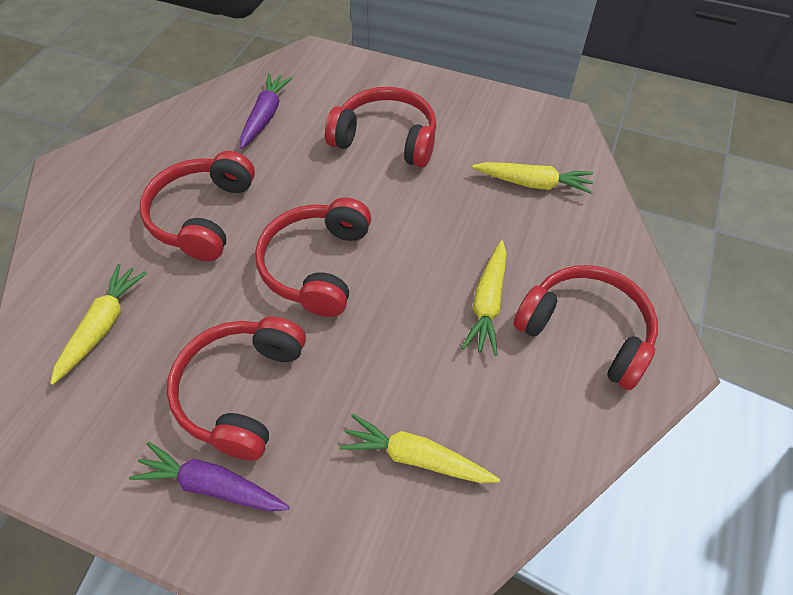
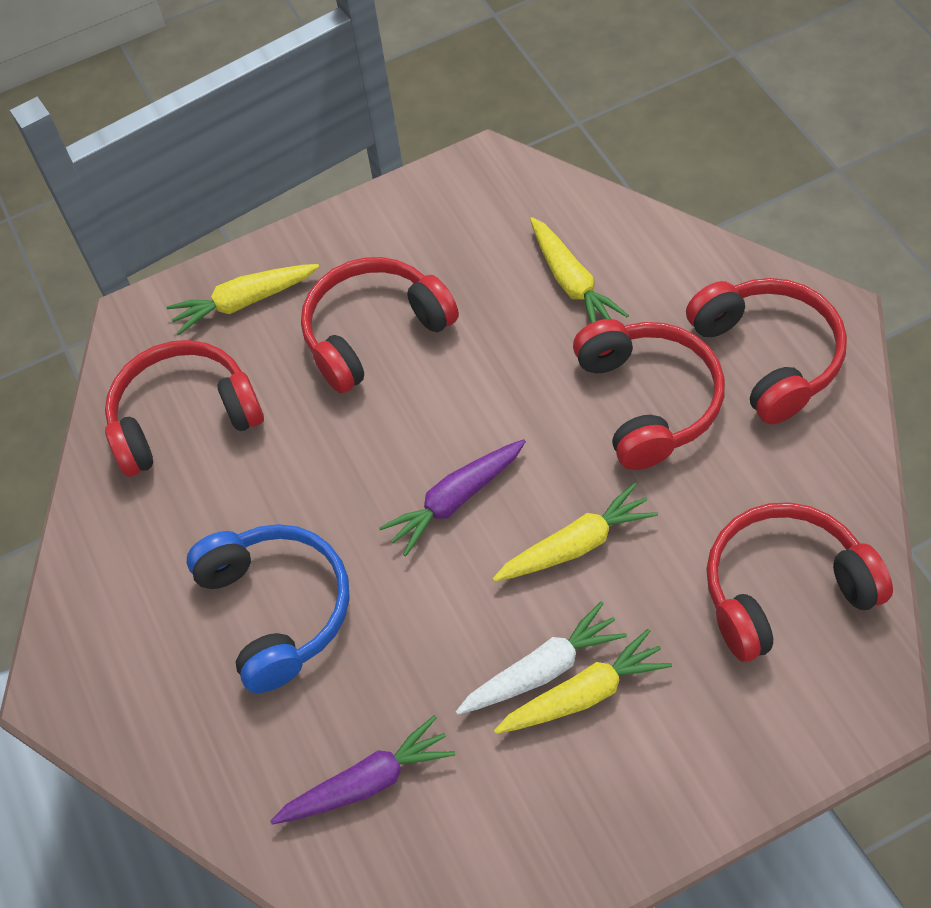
blue headphones: none = 0 -> [187,524,350,693] = 1
white carrot: none = 0 -> [456,601,627,715] = 1

